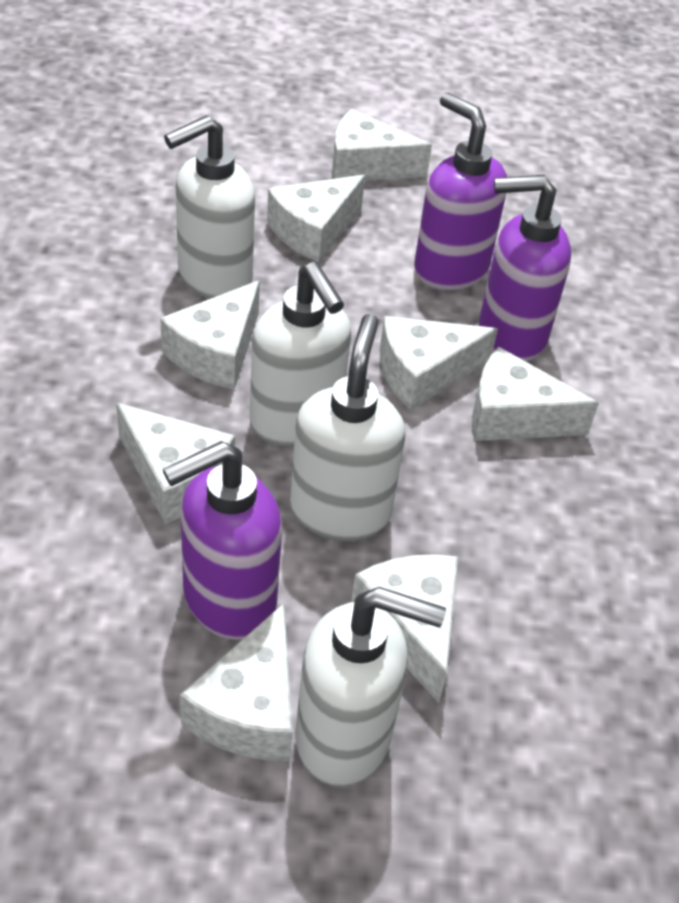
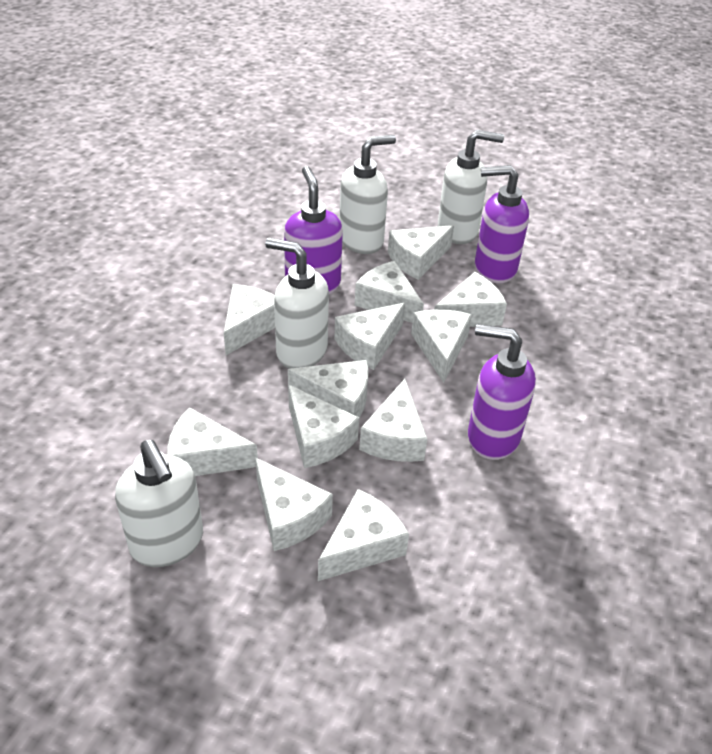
white cheese: [116,403,235,524] [160,280,260,389] [180,603,293,761] [267,175,365,262] [332,109,432,181] [351,554,458,703] [380,316,498,410] [472,347,599,441] = 8 -> [167,407,258,476] [224,284,275,355] [255,457,333,551] [288,360,368,418] [288,385,359,468] [318,489,409,581] [334,303,405,370] [355,261,424,323] [359,379,427,462] [388,225,454,280] [411,309,472,383] [434,272,507,327] = 12

